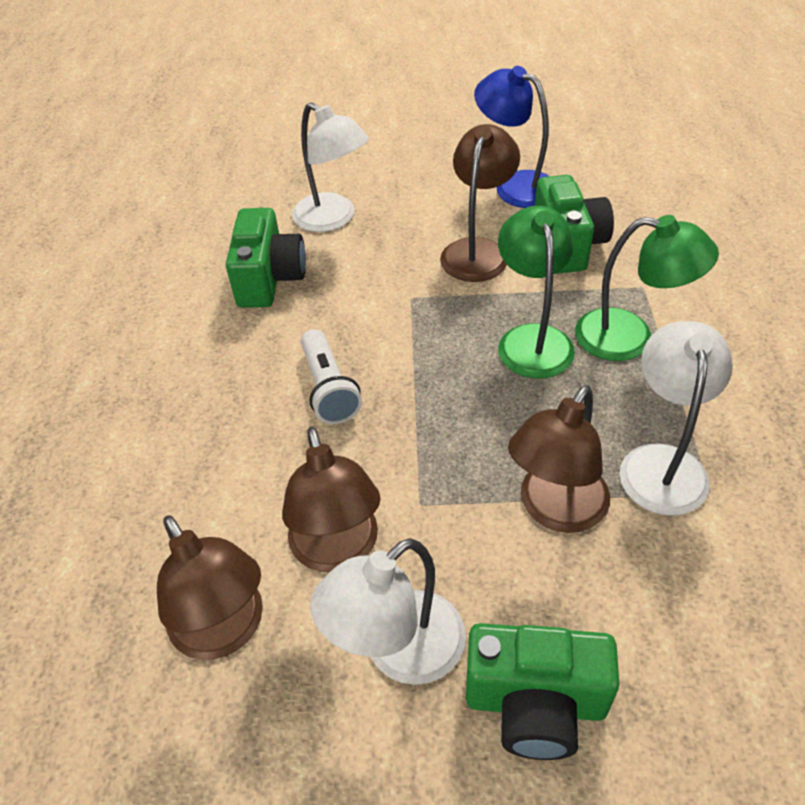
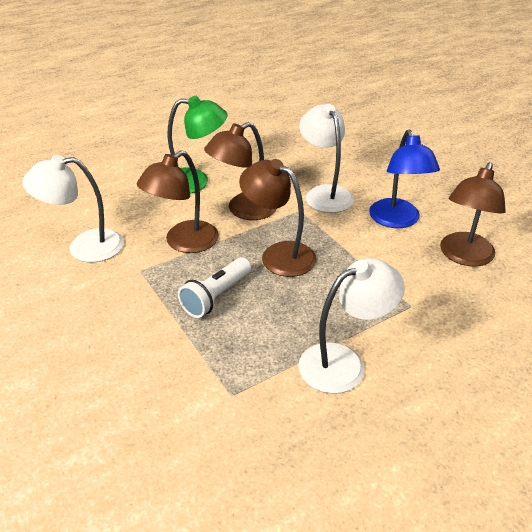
green camera: [226,208,306,308] [466,623,620,760] [535,175,614,274] = 3 -> none = 0
green lamp: [498,206,575,379] [575,215,719,361] = 2 -> [167,96,228,194] = 1

